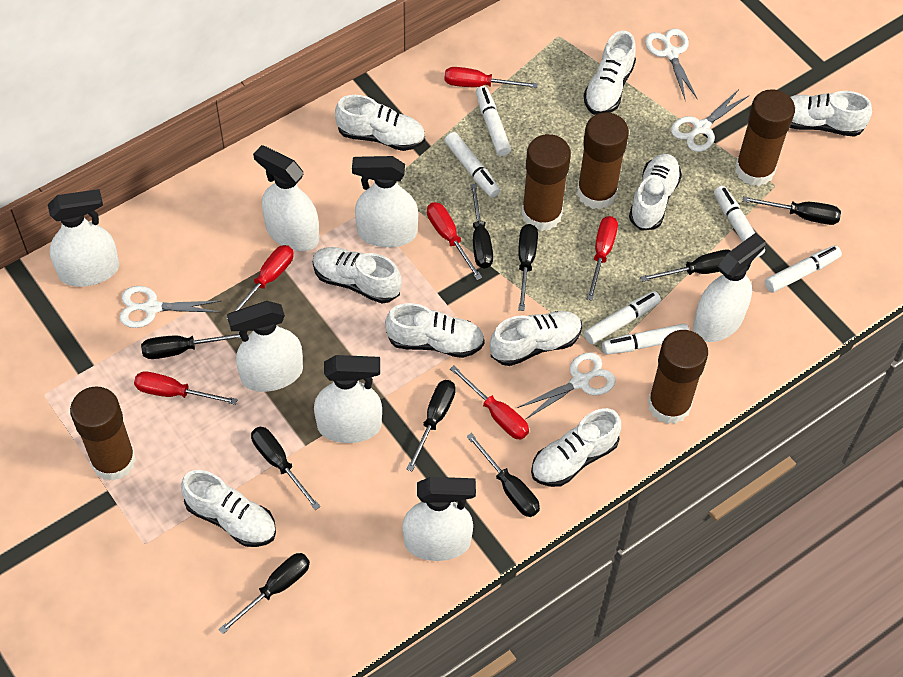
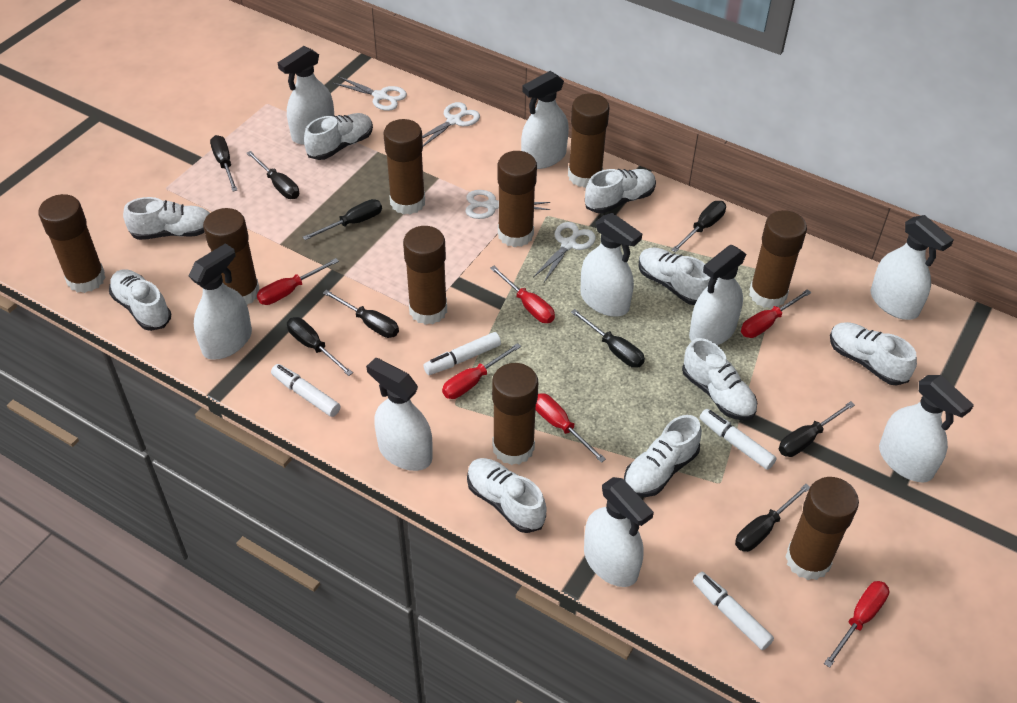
brown glue stick: [70,386,136,481] [522,134,571,231] [577,113,629,209] [648,330,708,424] [735,89,795,186] = 5 -> [39,194,106,293] [203,208,259,304] [383,119,425,215] [403,226,447,325] [492,363,538,465] [498,151,537,247] [568,93,610,188] [749,210,807,309] [785,477,859,580] = 9
white marker: [445,132,500,198] [476,86,511,156] [584,291,661,344] [602,323,689,355] [714,186,765,258] [765,245,842,293] = 6 -> [271,364,341,417] [423,332,501,375] [693,572,774,650] [700,409,777,470] = 4
white spray bottle: [48,189,119,287] [227,301,303,392] [253,145,319,251] [314,355,382,443] [352,156,418,247] [402,477,476,561] [693,233,766,342] = 7 -> [189,243,252,360] [278,46,334,145] [366,358,433,471] [521,71,569,169] [580,213,642,317] [584,477,654,587] [689,245,746,345] [871,215,954,320] [879,375,974,482] = 9

